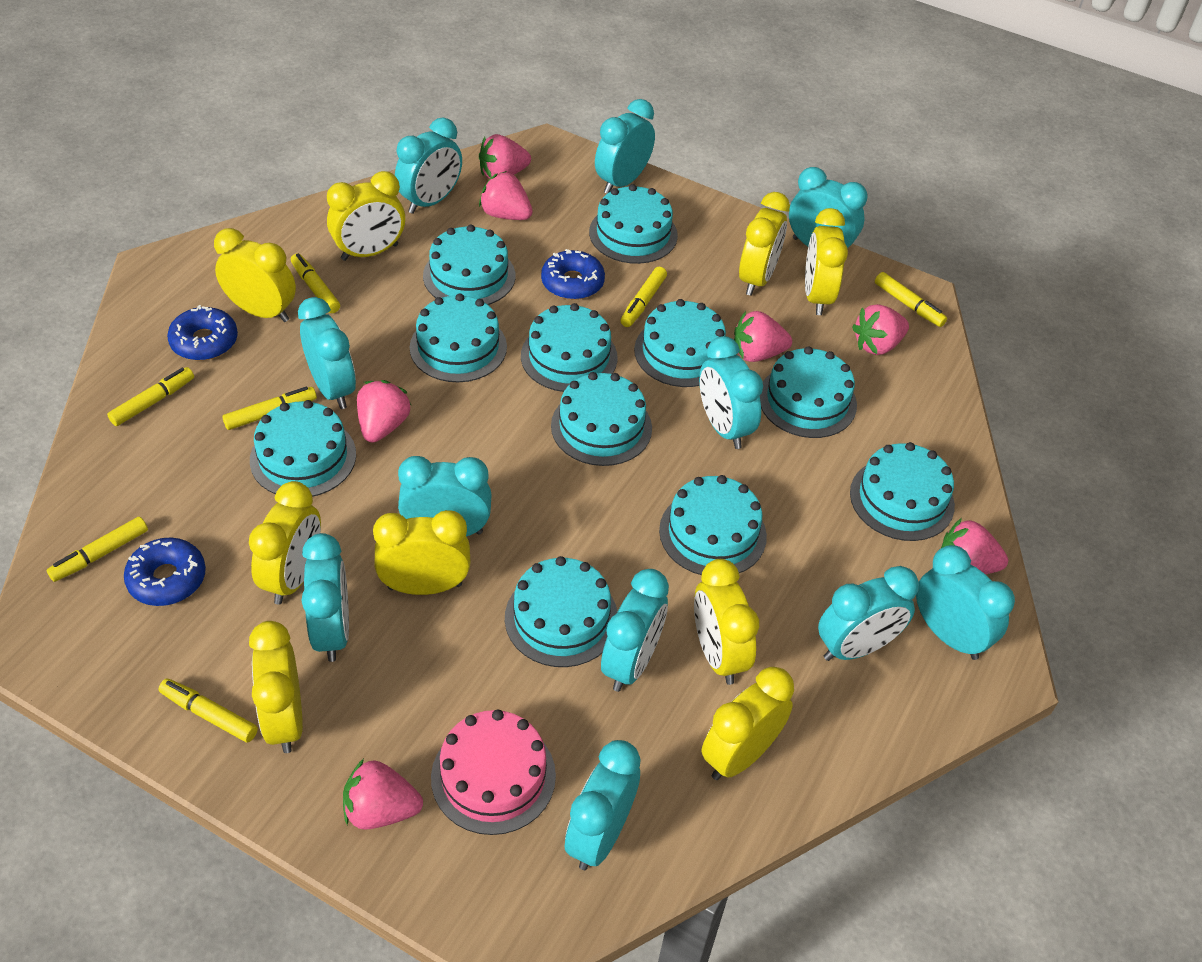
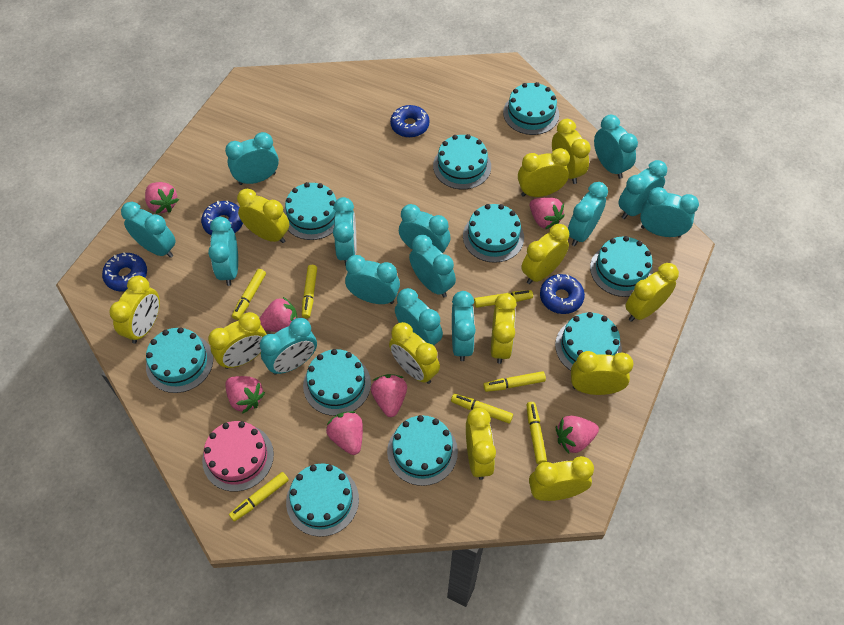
blue donut: [124,538,206,606] [167,305,238,361] [541,249,605,300] = 3 -> [102,252,147,291] [201,201,243,235] [390,105,429,138] [540,274,585,314] = 4
turquoise cake: [250,400,356,497] [410,293,507,382] [423,225,515,305] [505,556,618,667] [521,303,618,392] [551,372,652,466] [589,184,678,264] [634,299,726,387] [659,475,767,575] [760,346,857,438] [850,442,955,541] = 11 -> [146,327,213,393] [283,182,337,240] [286,463,359,537] [303,349,371,416] [387,415,458,486] [433,134,491,189] [463,204,524,263] [503,82,559,135] [555,312,622,371] [590,236,653,297] = 10
turquoise clock: [298,297,356,409] [301,533,349,662] [395,118,462,214] [398,456,491,537] [565,740,641,870] [595,99,655,193] [601,569,669,692] [699,336,763,449] [789,167,868,248] [818,566,919,661] [916,545,1015,660] = 11 -> [121,202,176,258] [208,217,238,286] [225,132,279,185] [260,318,317,375] [333,197,356,266] [345,255,400,304] [395,288,443,346] [399,204,451,253] [409,235,456,297] [452,291,476,361] [568,182,608,246] [594,115,638,179] [618,160,667,219] [640,187,699,237] = 14
yellow clock: [214,228,296,322] [249,481,321,605] [249,621,303,753] [327,171,405,261] [373,510,470,595] [694,559,759,685] [701,667,794,780] [739,192,790,296] [805,208,848,315] = 9 -> [109,276,160,344] [208,312,266,369] [237,188,289,243] [389,322,440,384] [466,408,496,480] [491,293,517,364] [518,148,570,197] [521,224,569,284] [529,456,594,501] [552,119,591,184] [571,351,634,395] [625,263,679,322] = 12

